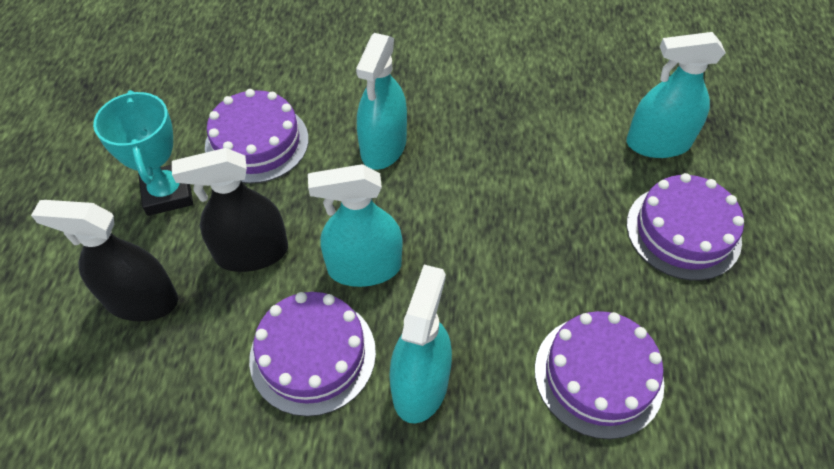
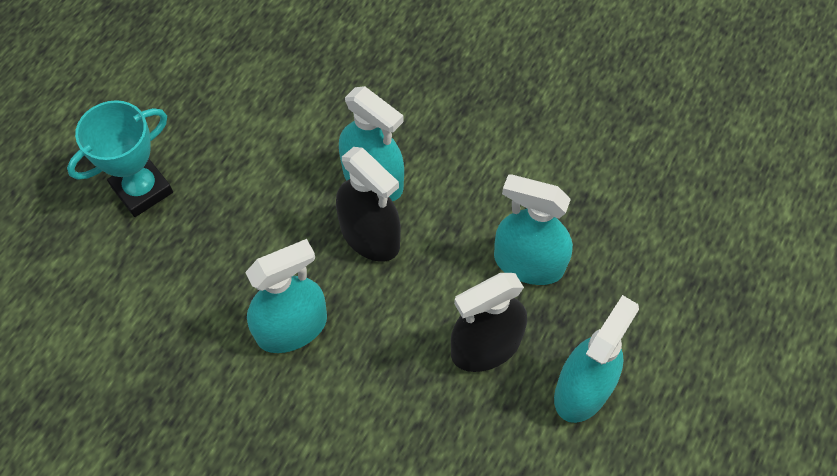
purple cake: [205,89,309,184] [249,292,376,417] [535,311,664,439] [627,173,744,280] = 4 -> none = 0

